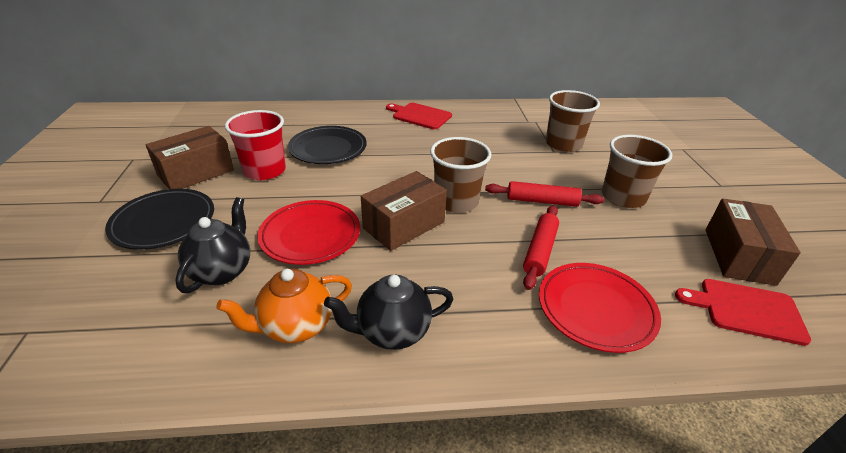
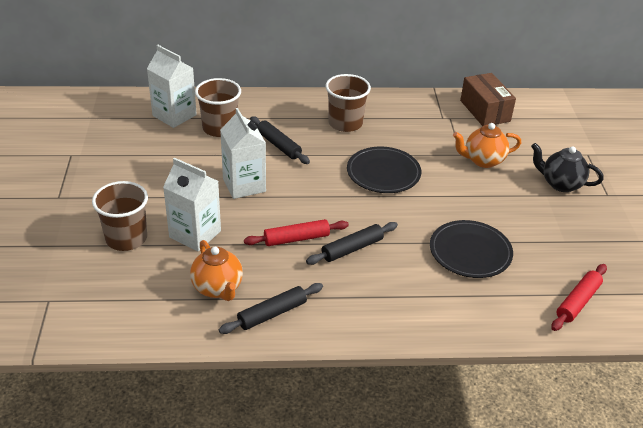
black rolling pin: none = 0 -> [219,283,323,334] [250,116,310,164] [306,222,398,265] = 3
black teapot: [175,197,250,293] [324,275,453,350] = 2 -> [531,143,603,192] = 1
brown box: [146,126,234,189] [361,171,447,251] [705,198,801,286] = 3 -> [460,73,516,126] = 1
orange teapot: [216,269,352,343] = 1 -> [190,240,243,301] [453,123,521,168] = 2
red cup: [225,110,286,180] = 1 -> none = 0
red cutting board: [386,103,452,129] [675,279,811,346] = 2 -> none = 0
red plate: [257,200,360,265] [539,263,661,353] = 2 -> none = 0
white carton: none = 0 -> [147,45,197,128] [163,158,221,251] [220,108,266,199] = 3

